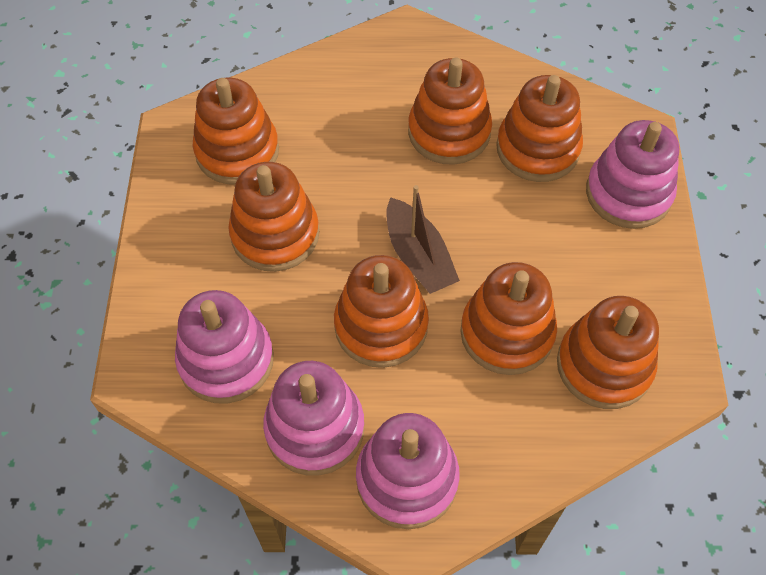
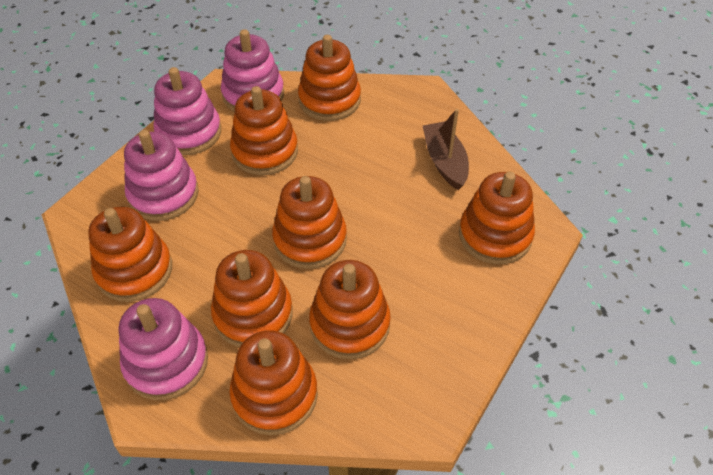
orange stacking toy: [193,77,279,185] [228,162,319,272] [334,255,429,368] [408,58,492,165] [460,262,557,375] [496,75,583,182] [557,296,659,409] = 7 -> [88,207,172,302] [211,250,293,347] [229,330,318,435] [230,86,298,175] [272,176,347,269] [298,35,361,121] [309,260,391,359] [459,172,535,264] = 8

